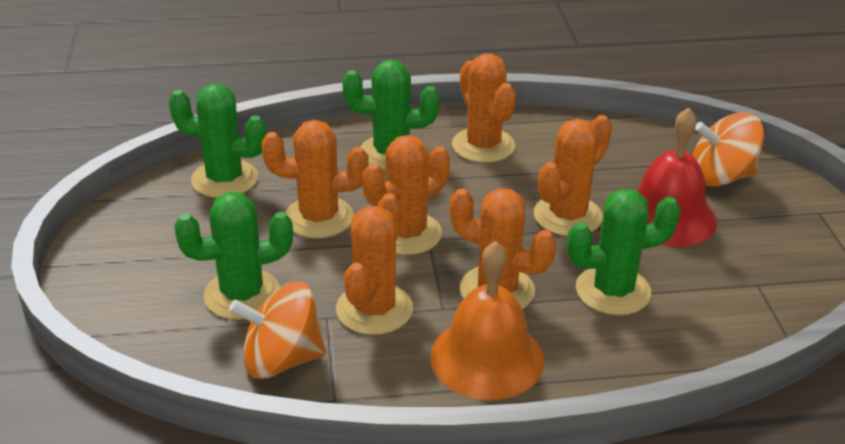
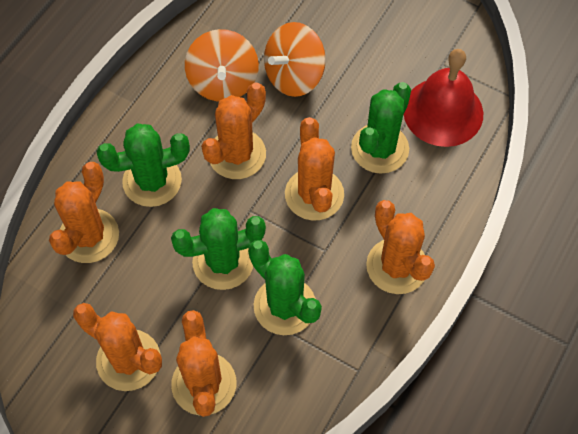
orange bell: [430,241,544,400] = 1 -> none = 0

